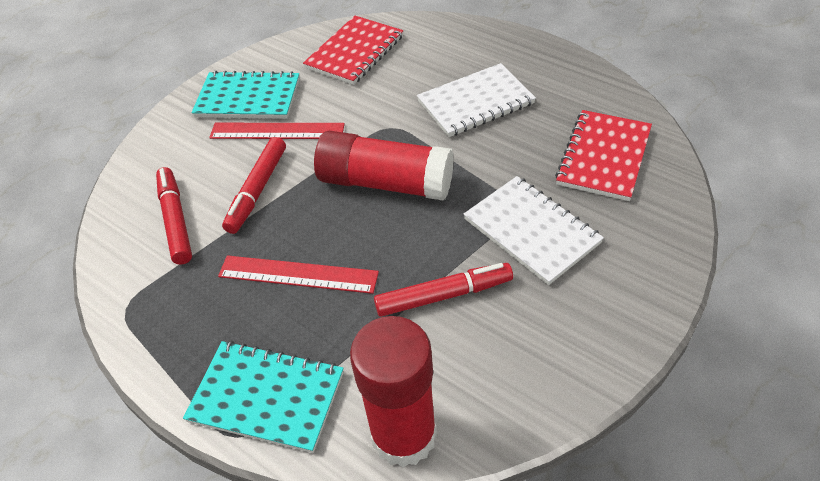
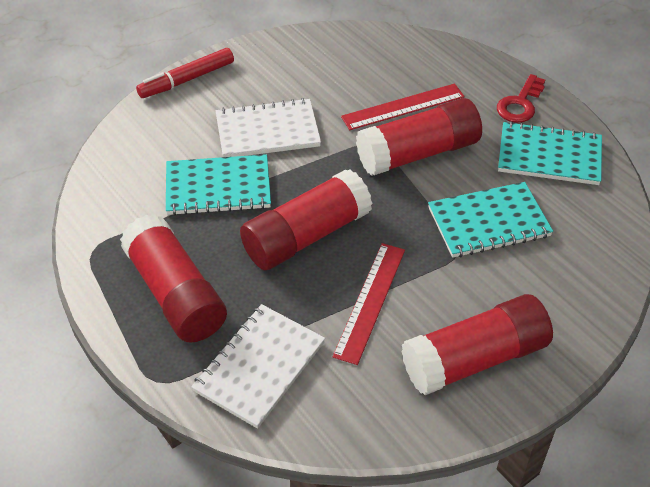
red glue stick: [314,131,454,200] [350,316,437,467] = 2 -> [120,214,227,343] [240,169,373,270] [356,98,482,176] [401,294,553,395] = 4
red key: none = 0 -> [497,74,545,123] = 1
red marker: [156,167,192,265] [222,137,286,234] [374,263,513,317] = 3 -> [136,48,234,98] = 1
red notebook: [303,16,403,85] [555,110,652,201] = 2 -> none = 0
turquoise notebook: [183,341,344,453] [192,71,300,119] = 2 -> [166,154,271,216] [428,182,553,258] [498,121,602,185] = 3

